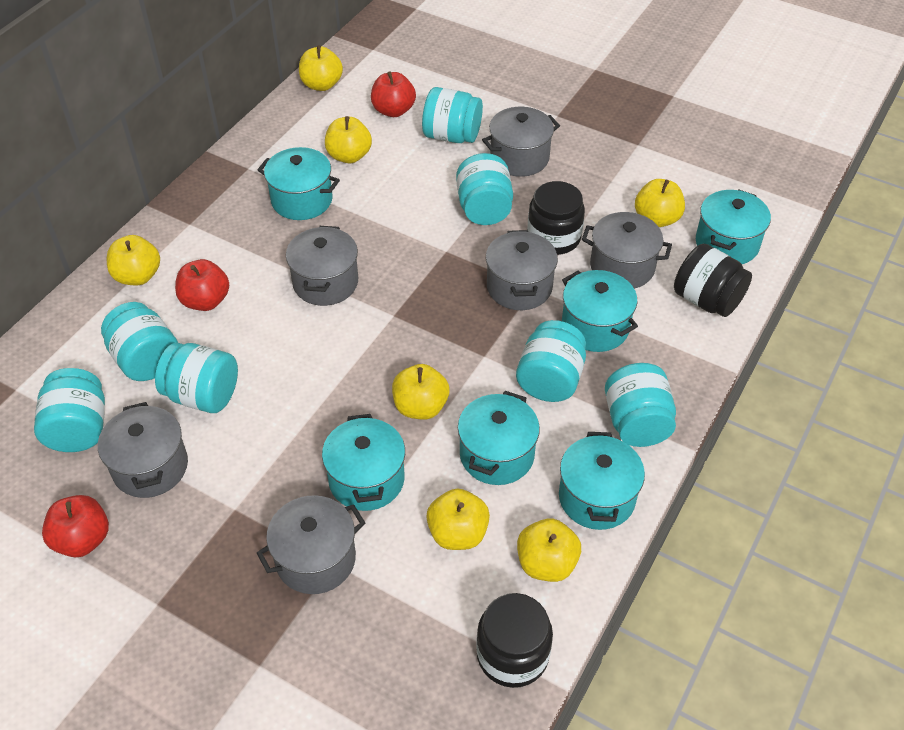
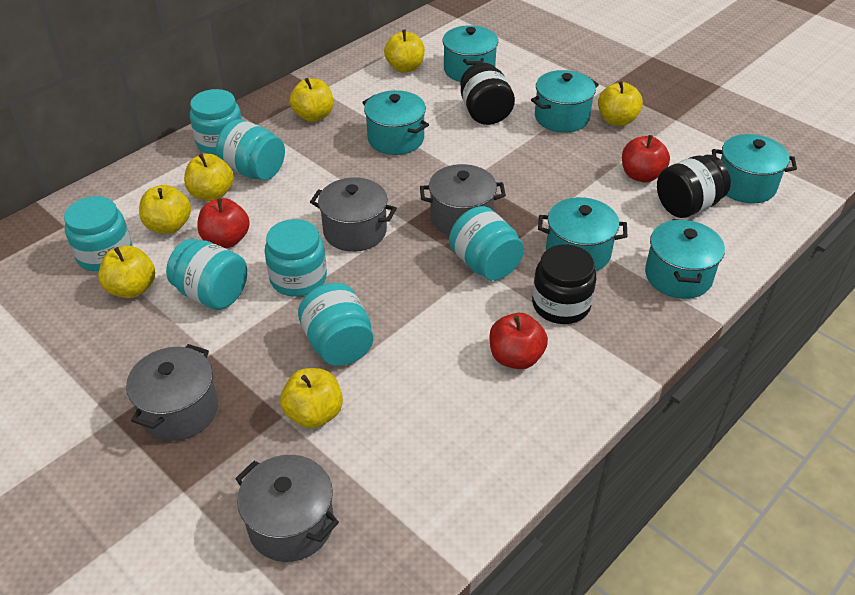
grey pot: [98,402,188,498] [257,495,365,594] [286,226,358,306] [482,107,560,177] [486,230,558,310] [582,212,672,289] = 6 -> [126,344,218,441] [235,455,339,562] [310,177,397,252] [420,164,506,235] = 4

